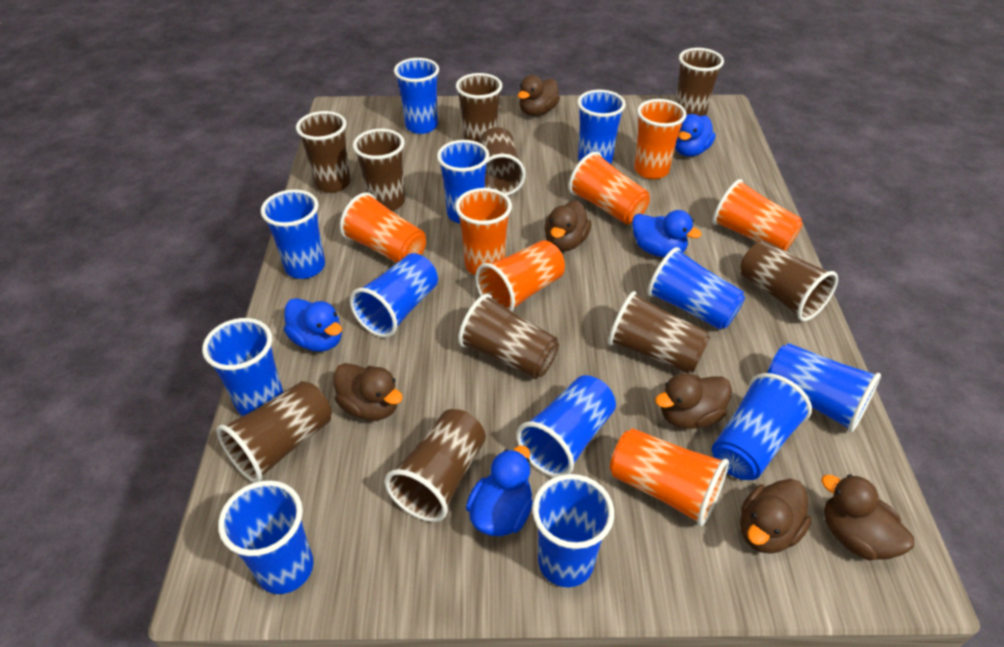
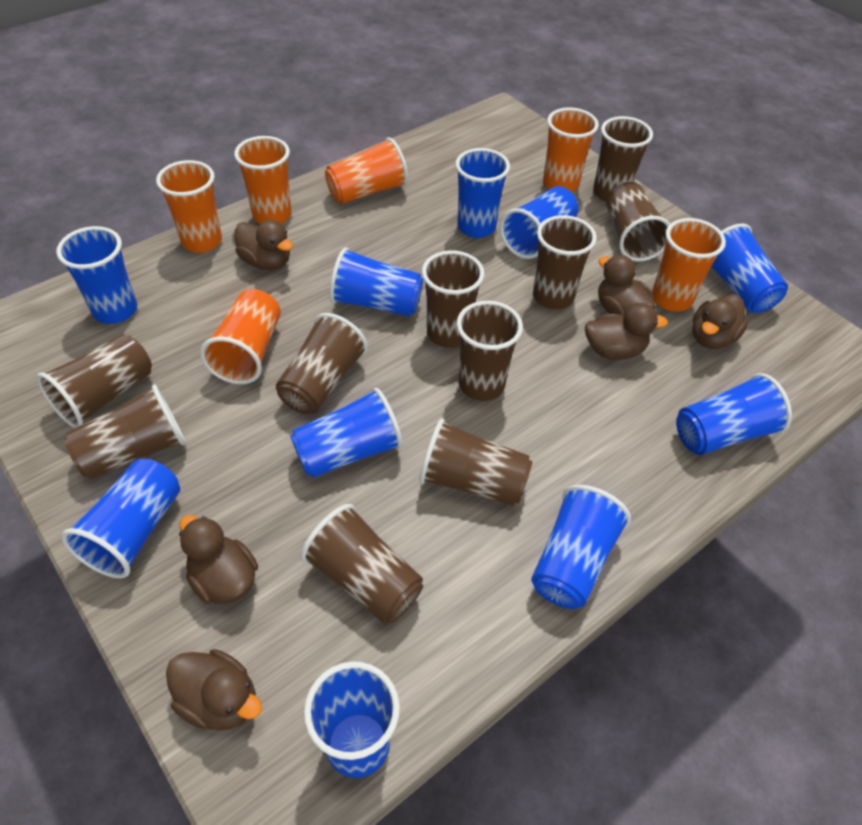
blue cup: [202,318,283,416] [218,480,313,594] [261,189,325,279] [350,253,438,338] [394,58,439,134] [437,140,489,224] [516,375,616,477] [532,474,614,587] [577,90,626,164] [647,247,745,330] [712,373,812,480] [767,343,881,432] = 12 -> [56,226,137,324] [61,459,180,579] [290,388,403,478] [304,661,400,778] [330,247,423,317] [455,148,510,238] [500,186,578,259] [531,485,631,609] [676,373,792,455] [711,223,788,313] = 10
blue duck: [284,298,342,352] [466,445,533,536] [632,210,702,257] [675,114,716,156] = 4 -> none = 0
orange cup: [340,192,426,263] [455,188,512,275] [475,240,565,311] [569,152,650,224] [610,428,729,526] [634,99,687,179] [712,179,803,251] = 7 -> [156,160,222,253] [200,289,281,384] [234,136,292,224] [325,137,408,204] [543,107,599,192] [652,218,726,312] = 6

